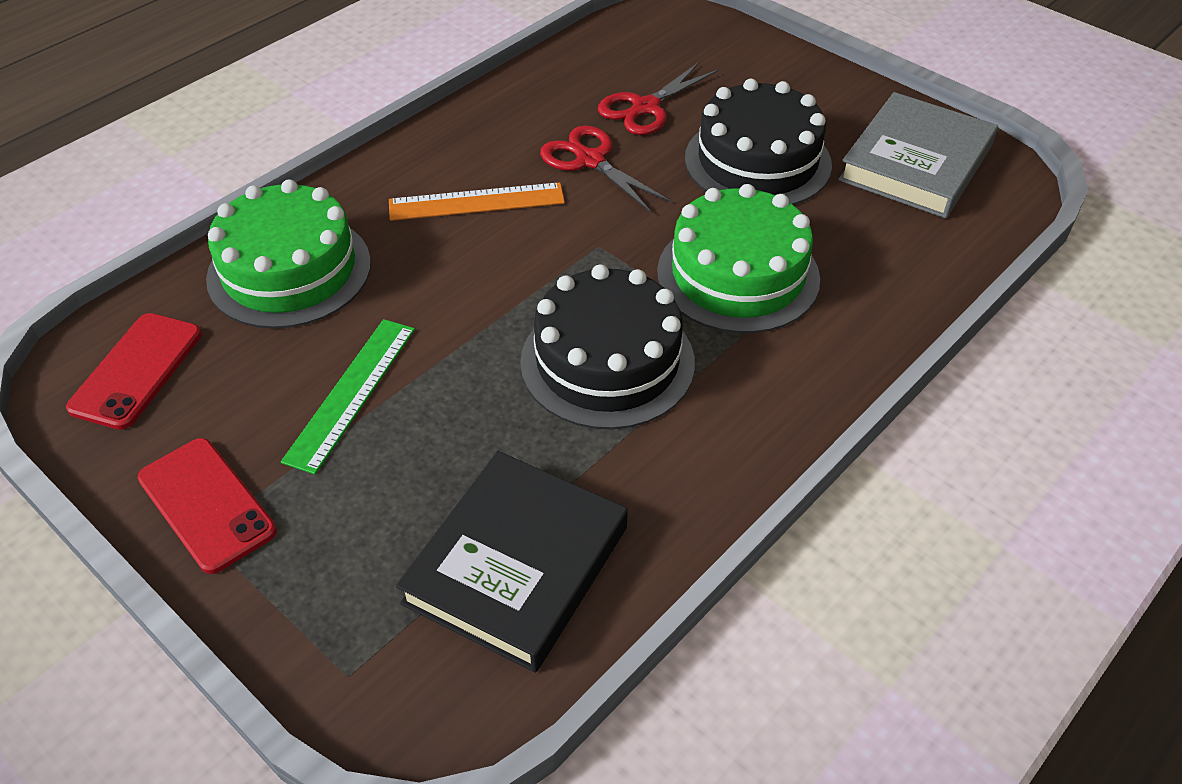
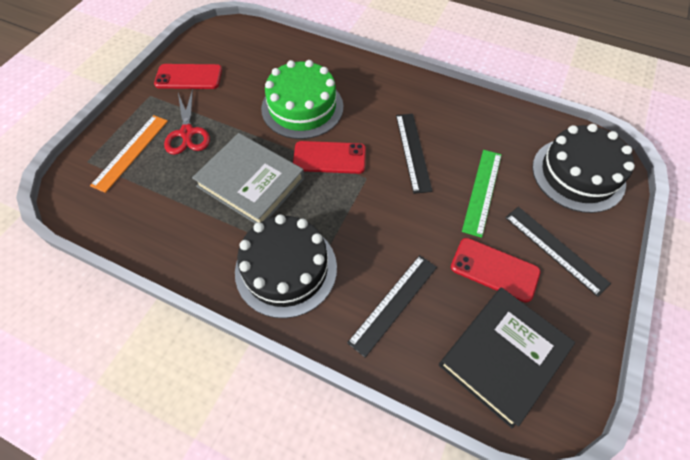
black ruler: none = 0 -> [347,255,437,358] [396,114,433,194] [505,207,611,297] = 3
green cake: [206,179,371,329] [657,184,820,333] = 2 -> [261,60,343,139] = 1
red phone: [66,313,202,430] [138,438,277,574] = 2 -> [154,64,222,89] [293,141,366,174] [451,238,541,303] = 3
red scissors: [540,125,671,213] [598,61,719,135] = 2 -> [164,88,210,155] = 1

